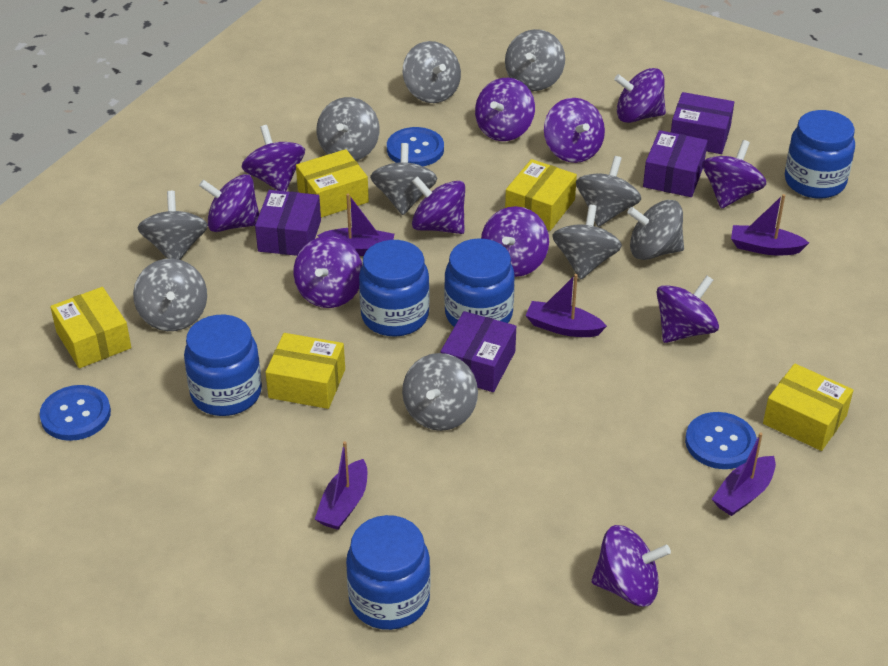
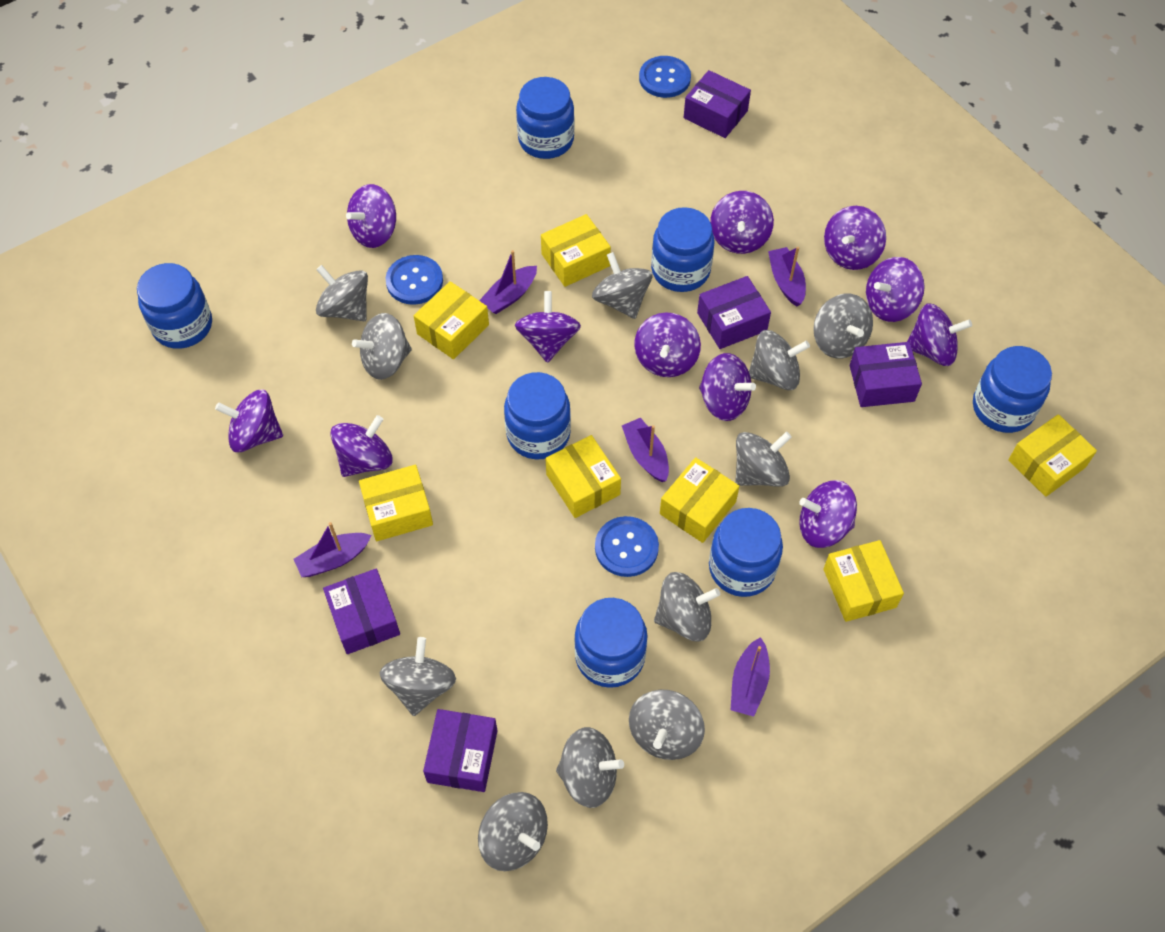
blue jar: [184,315,262,416] [346,515,431,630] [359,240,430,337] [444,238,515,327] [785,110,855,199] = 5 -> [137,263,212,349] [504,372,571,460] [516,77,575,159] [574,598,648,688] [651,207,715,292] [709,508,783,597] [973,346,1052,433] = 7
grey spinning top: [133,259,207,331] [138,191,208,260] [316,97,380,161] [370,143,437,215] [402,353,478,431] [403,41,461,103] [505,29,565,91] [552,205,622,279] [576,156,641,227] [627,200,684,260] = 10 -> [316,265,368,321] [352,313,412,380] [380,637,456,716] [478,792,548,871] [556,727,624,808] [592,252,652,319] [629,690,705,760] [654,572,720,641] [735,432,792,487] [749,330,810,390] [813,294,873,358] = 11
purple box: [255,190,321,256] [441,311,516,392] [643,130,708,197] [671,92,734,154] = 4 -> [323,569,400,654] [423,709,497,792] [684,70,751,138] [697,276,771,349] [849,342,922,407] = 5
yellow box: [50,287,131,368] [266,333,345,409] [296,149,369,218] [505,159,577,231] [763,364,853,451] = 5 -> [359,465,433,541] [414,281,489,359] [541,214,611,287] [546,435,621,518] [660,457,739,543] [823,540,904,622] [1008,414,1097,497] = 7

